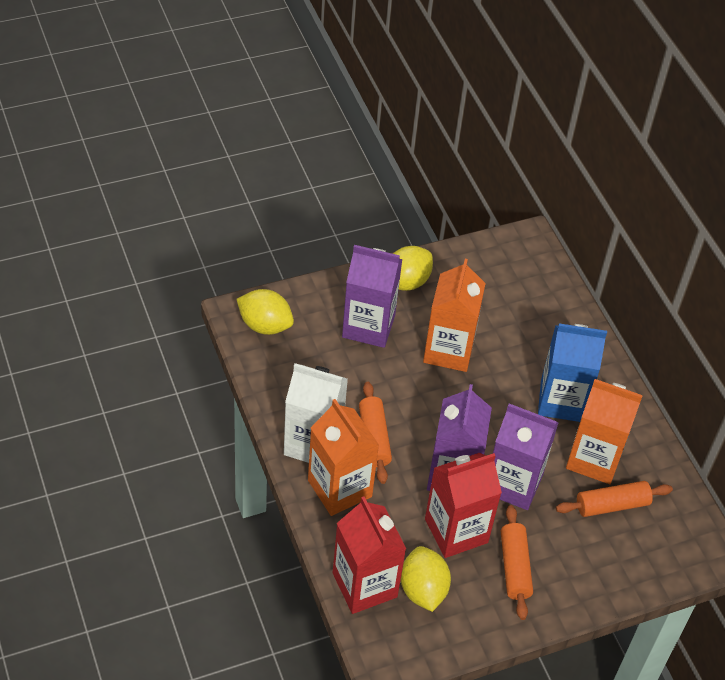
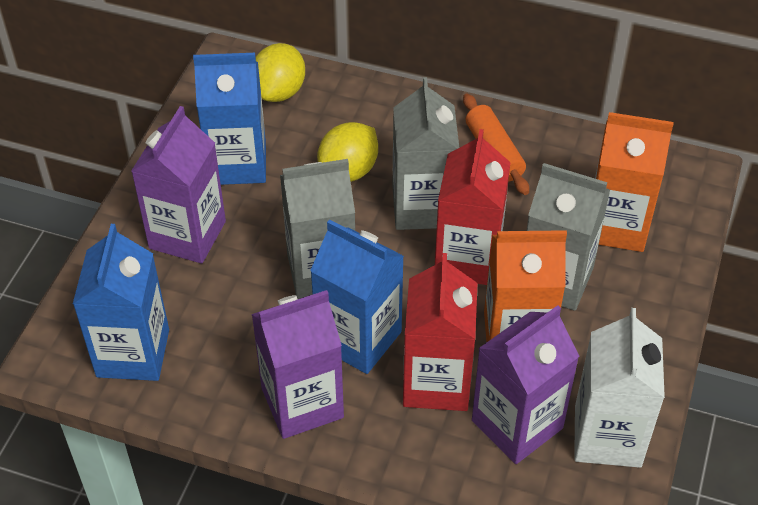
blue carton: [538,323,607,422] = 1 -> [73,224,169,381] [193,53,266,185] [310,219,404,374] = 3
grey carton: none = 0 -> [280,159,355,299] [393,77,459,230] [527,163,610,311] = 3
orange carton: [308,399,379,516] [423,259,486,372] [566,379,643,484] = 3 -> [484,230,567,342] [595,112,674,252] = 2
orange rolling pin: [359,382,392,484] [501,505,533,620] [556,481,673,517] = 3 -> [463,94,529,195] = 1
yellow lemon: [237,289,294,335] [393,246,433,291] [401,546,451,612] = 3 -> [256,43,305,102] [317,122,378,182] = 2

